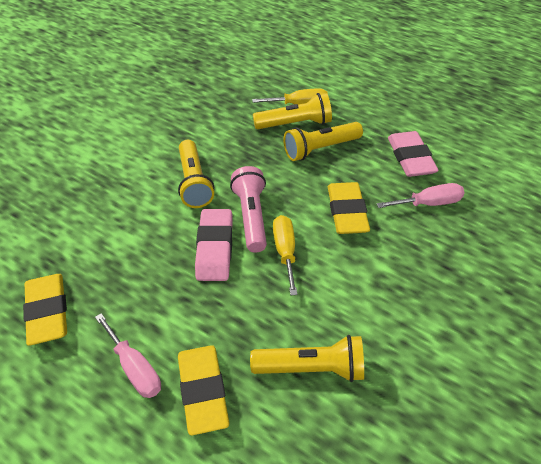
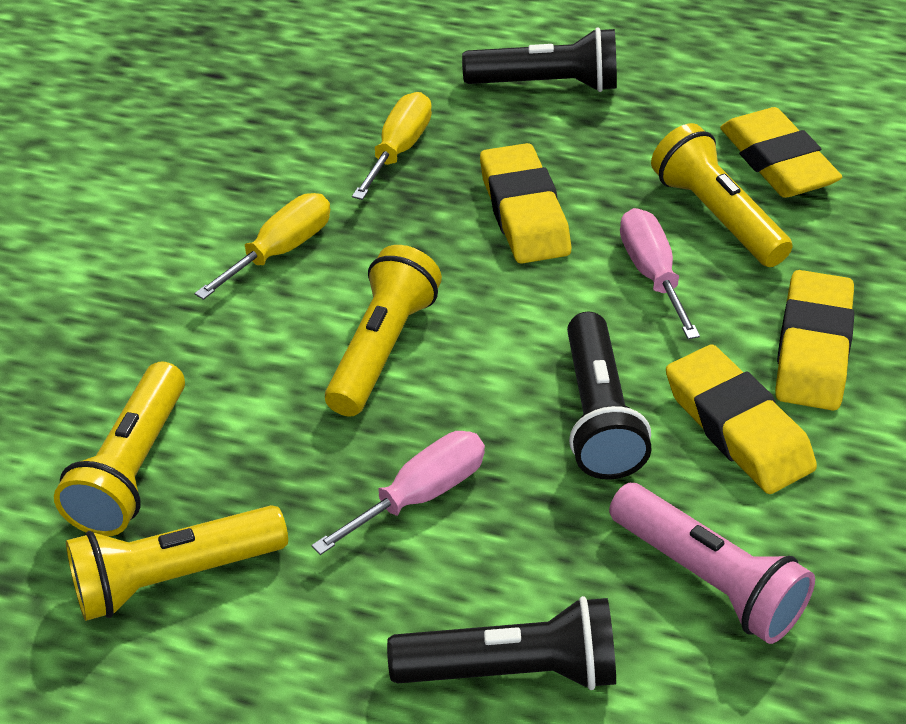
black flashlight: none = 0 -> [387,596,616,690] [462,27,617,92] [567,312,651,480] = 3
pink eraser: [195,209,232,281] [388,131,439,177] = 2 -> none = 0
yellow eraser: [23,274,67,346] [178,345,229,435] [328,182,370,234] = 3 -> [480,143,571,264] [666,344,817,494] [720,107,842,198] [775,270,854,411] = 4

